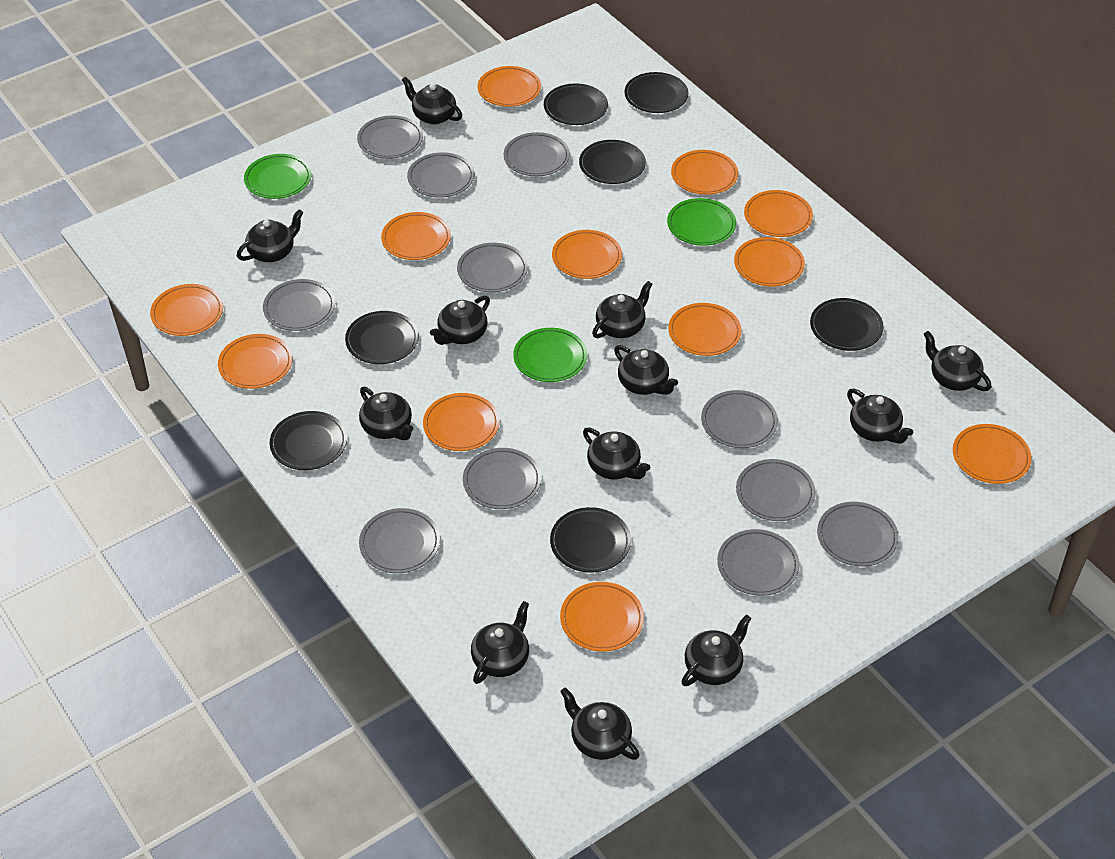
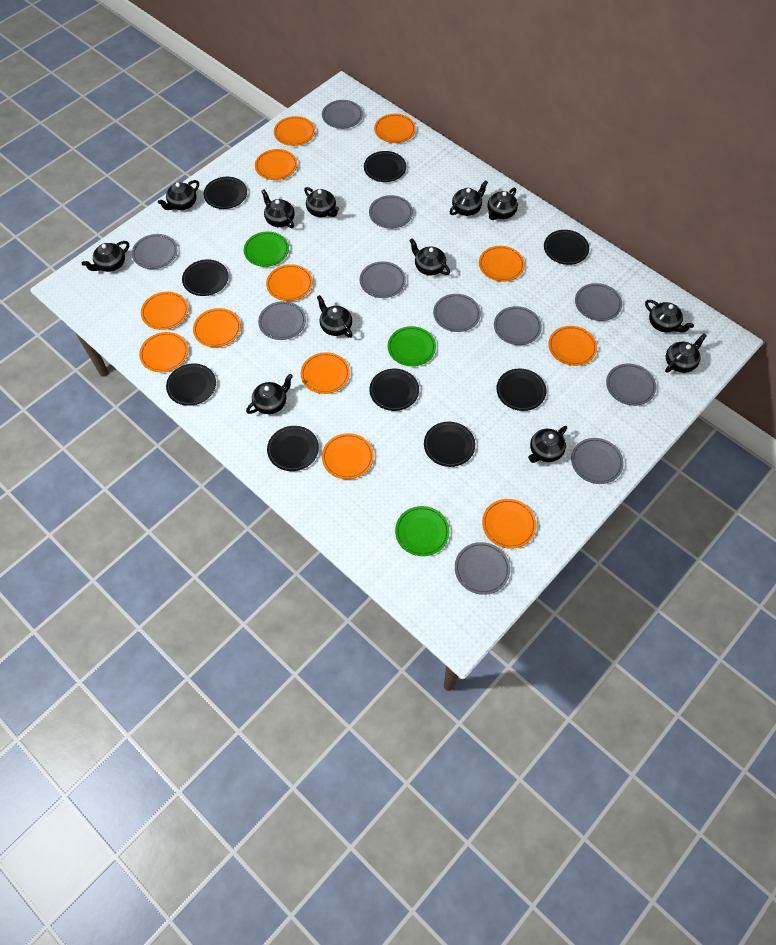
black plate: [270,411,347,470] [345,311,419,364] [544,84,608,125] [550,507,631,573] [579,140,646,184] [624,72,689,113] [810,298,884,351] = 7 -> [166,364,216,406] [182,259,229,296] [204,177,247,209] [267,426,319,471] [364,151,406,182] [369,369,419,411] [424,422,475,467] [496,368,546,411] [544,230,589,265] = 9

